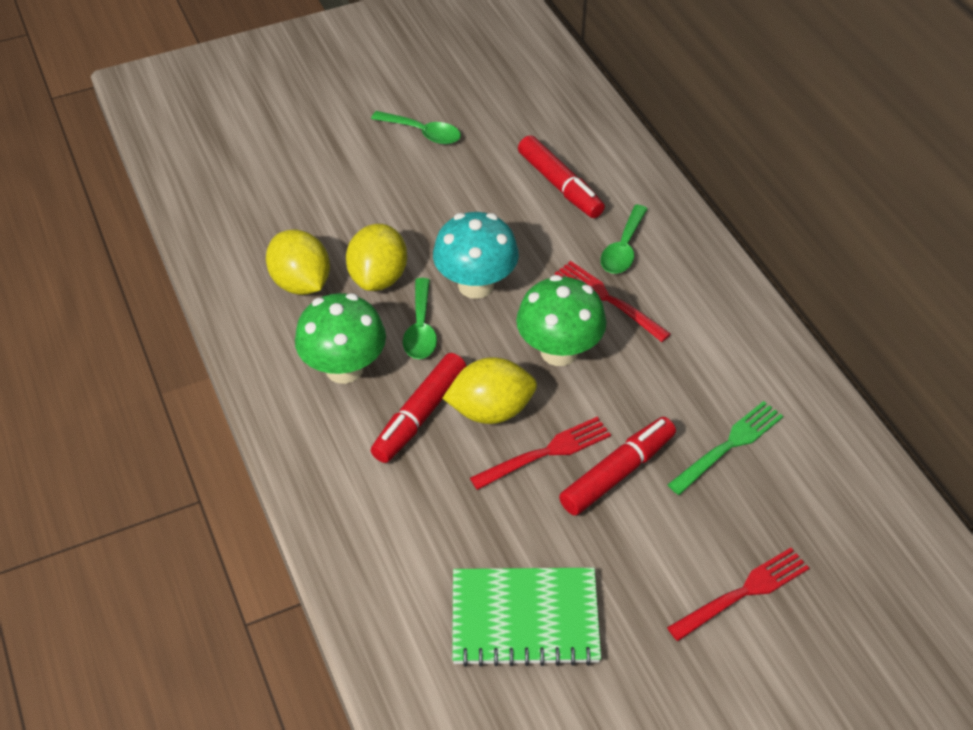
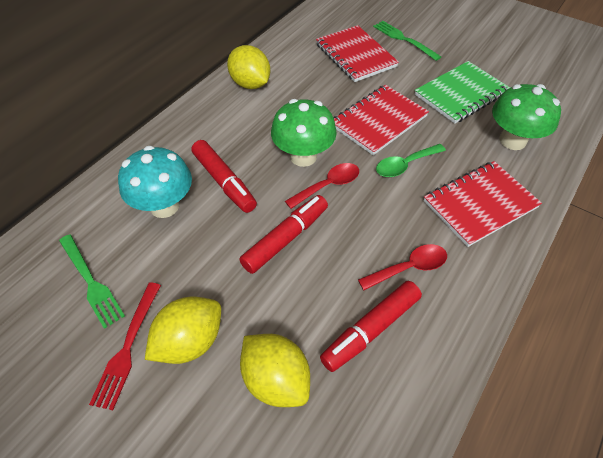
green fork: [668,401,783,495] = 1 -> [59,234,125,329] [373,21,441,61] = 2
green spoon: [371,111,461,144] [403,278,437,359] [601,205,648,274] = 3 -> [376,144,446,177] = 1
red fork: [470,417,611,490] [555,261,671,342] [667,548,809,641] = 3 -> [89,282,161,410] = 1
red notebook: none = 0 -> [316,25,399,82] [333,85,429,155] [424,161,542,247] = 3
red spoon: none = 0 -> [285,163,359,209] [358,244,447,290] = 2

